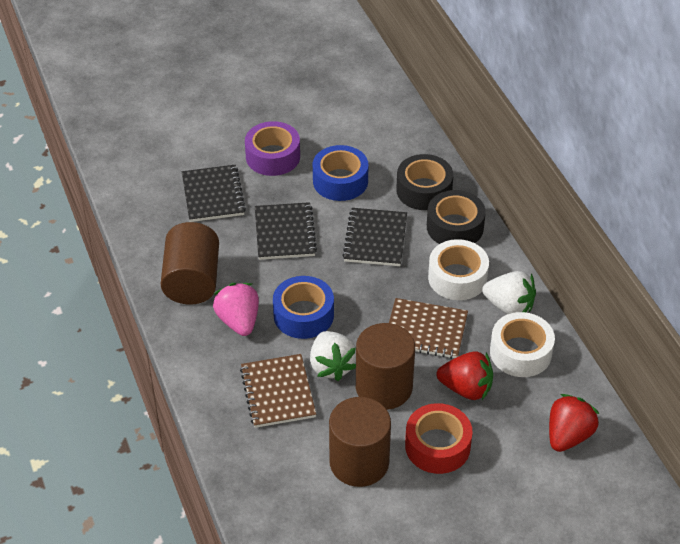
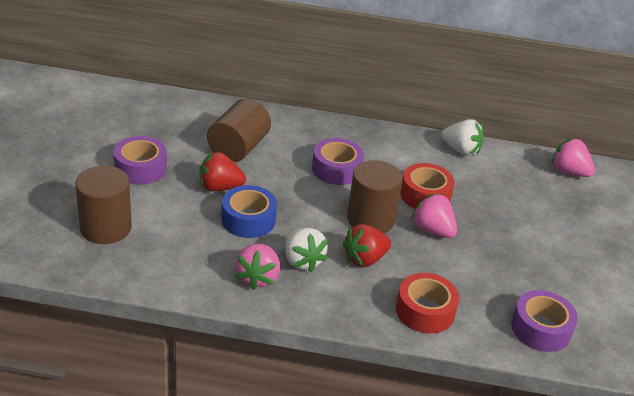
black notebook: [182,165,246,222] [255,202,317,260] [343,208,407,266] = 3 -> none = 0
black tape: [396,154,454,210] [427,190,486,244] = 2 -> none = 0
blue tape: [273,276,334,339] [313,145,369,201] = 2 -> [221,185,277,238] = 1
brown notebook: [240,354,316,428] [389,298,468,359] = 2 -> none = 0
pink strawberry: [213,283,259,336] = 1 -> [236,244,280,290] [411,194,457,238] [552,138,595,177] = 3
purple tape: [245,121,300,176] = 1 -> [113,136,167,185] [312,138,364,185] [511,290,578,352] = 3
red tape: [405,403,472,474] = 1 -> [396,273,459,334] [400,163,455,209] = 2
white tape: [428,239,489,300] [490,312,555,377] = 2 -> none = 0

